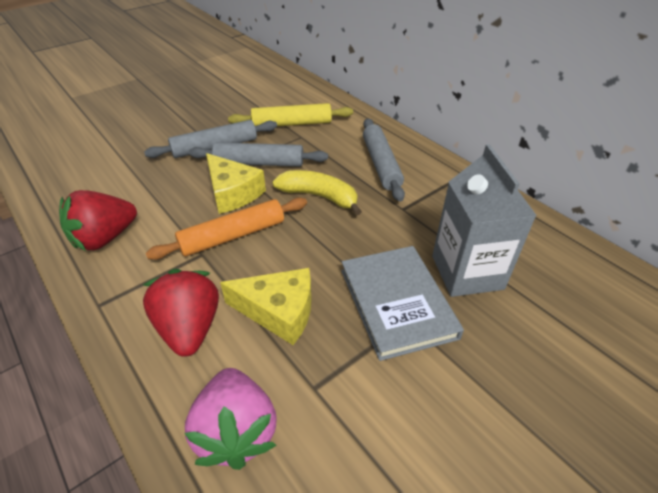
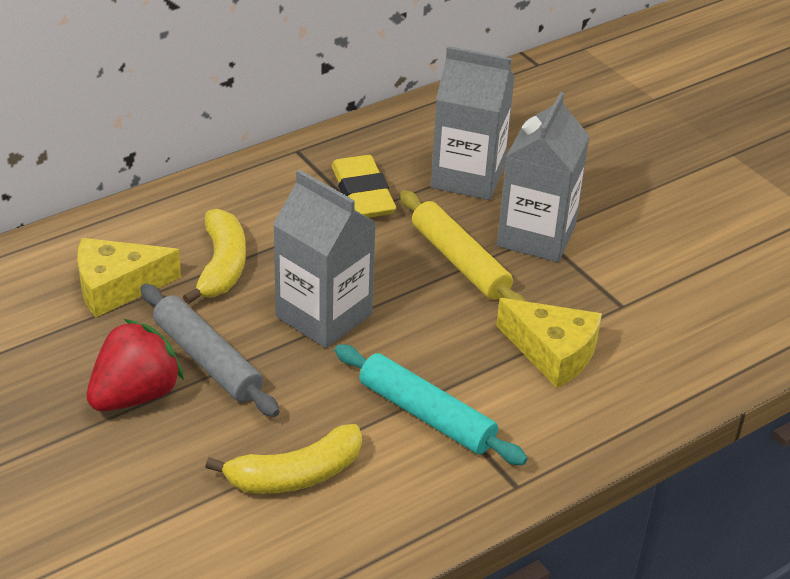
grey book: [341,246,464,361] = 1 -> none = 0
grey carton: [432,144,537,297] = 1 -> [273,170,376,348] [431,46,515,200] [497,92,590,262] = 3
grey rolling pin: [144,120,277,158] [189,142,328,167] [363,118,405,202] = 3 -> [140,284,280,417] = 1
orange rolling pin: [146,198,307,260] = 1 -> none = 0
pink strawberry: [185,368,277,470] = 1 -> none = 0
red strawberry: [59,190,137,251] [143,269,219,357] = 2 -> [87,319,184,411] = 1
turquoise rolling pin: none = 0 -> [335,344,528,465] = 1
yellow banana: [272,170,362,216] = 1 -> [183,209,246,304] [205,424,362,494] = 2
yellow eraser: none = 0 -> [332,155,396,218] = 1

